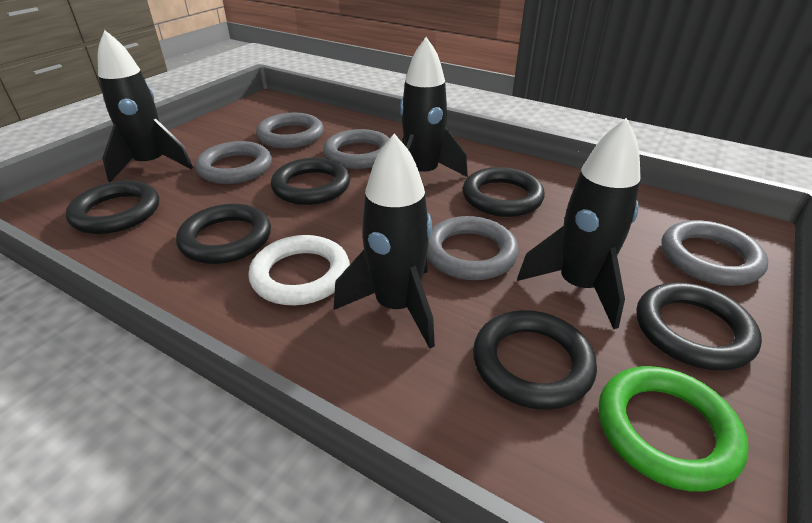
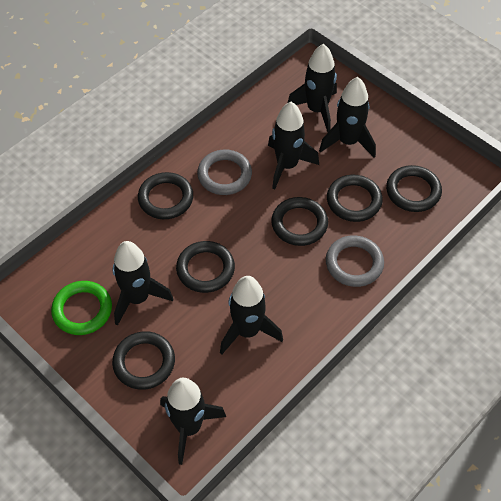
black rocket: [98,30,193,182] [334,134,435,349] [400,37,468,177] [517,118,641,329] = 4 -> [113,241,173,326] [160,378,226,465] [220,276,283,354] [268,102,319,189] [288,44,337,132] [319,77,376,157] = 6
grey ring: [195,141,272,184] [256,113,323,148] [323,129,390,169] [427,216,519,280] [662,220,768,286] = 5 -> [197,150,252,195] [326,235,384,287] = 2
white ring: [248,235,350,305] = 1 -> none = 0

